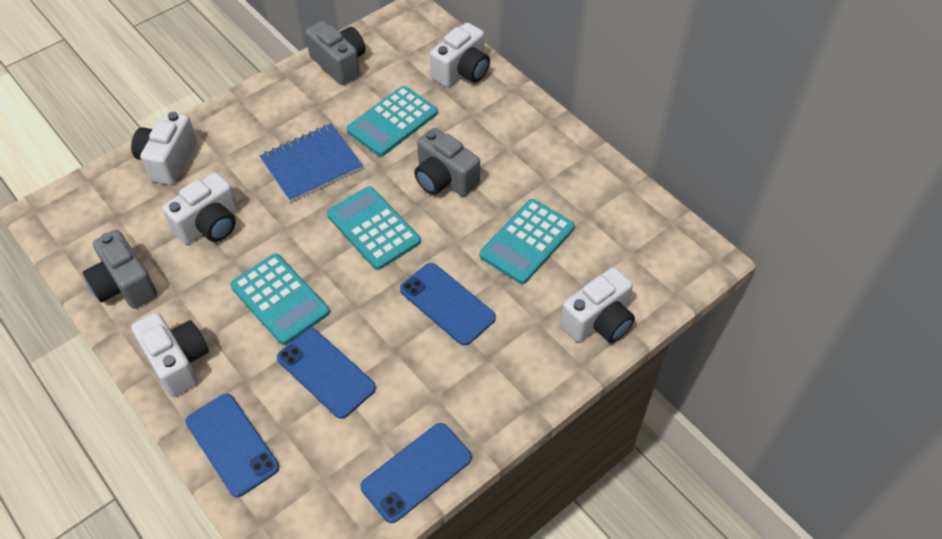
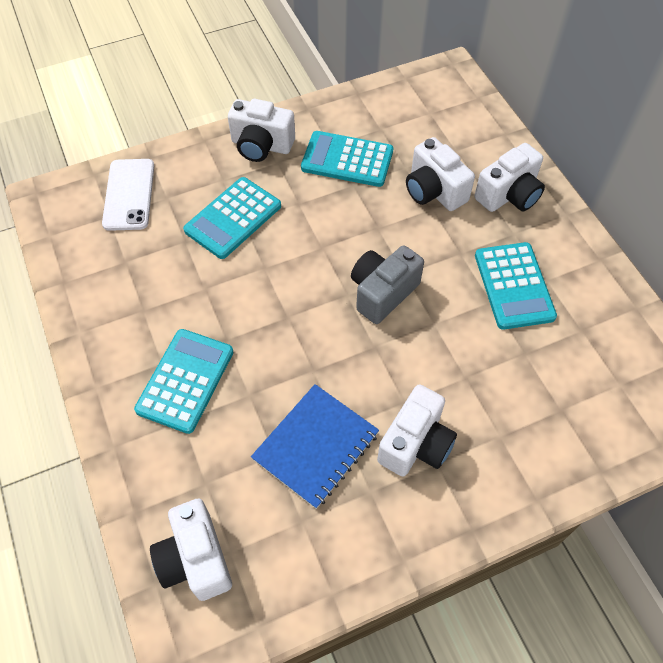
blue phone: [186,394,279,497] [277,328,376,419] [360,423,472,523] [400,263,496,346] = 4 -> none = 0
grey camera: [83,230,157,309] [305,21,366,85] [414,128,480,197] = 3 -> [351,245,424,324] = 1
white phone: none = 0 -> [102,159,154,231] = 1

